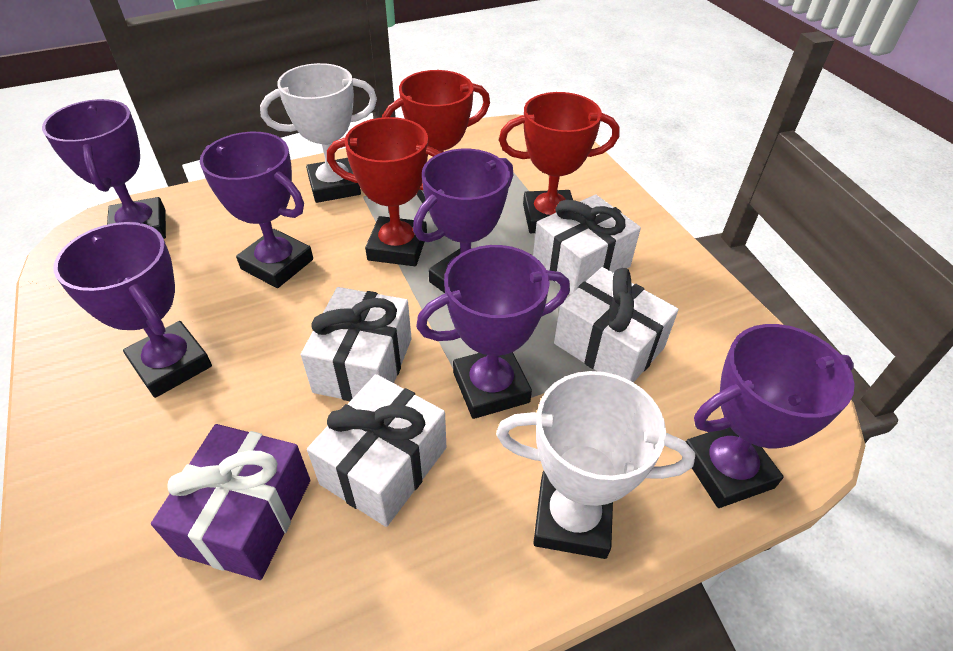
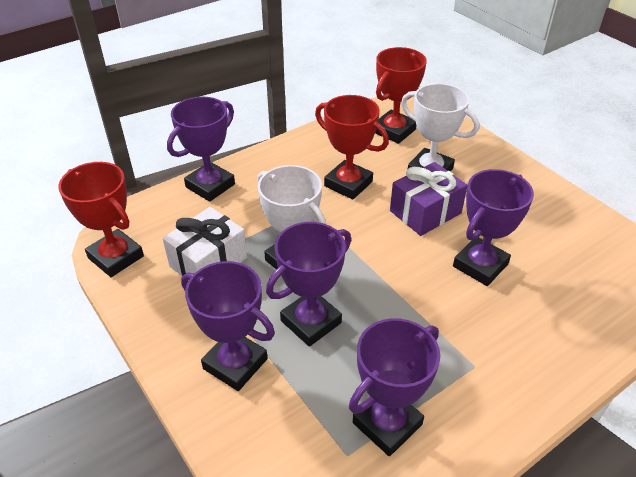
purple trophy: [42,99,166,239] [53,222,212,398] [200,132,313,288] [413,149,513,293] [416,245,570,419] [686,324,855,508] = 6 -> [167,97,235,202] [181,261,275,391] [266,222,351,347] [349,318,440,456] [453,169,534,286] = 5
white gift: [301,287,412,401] [307,374,446,527] [533,194,641,295] [554,267,679,383] = 4 -> [163,207,247,281] = 1

